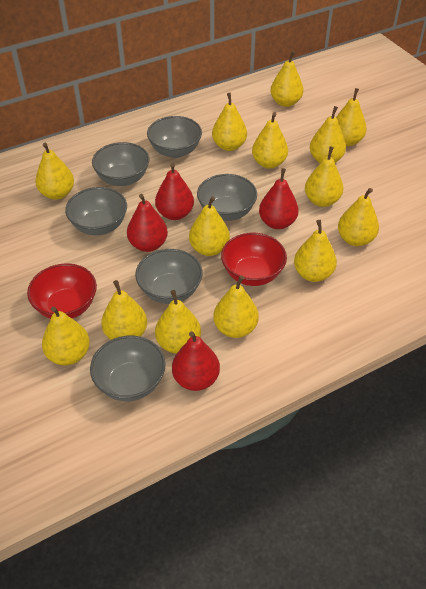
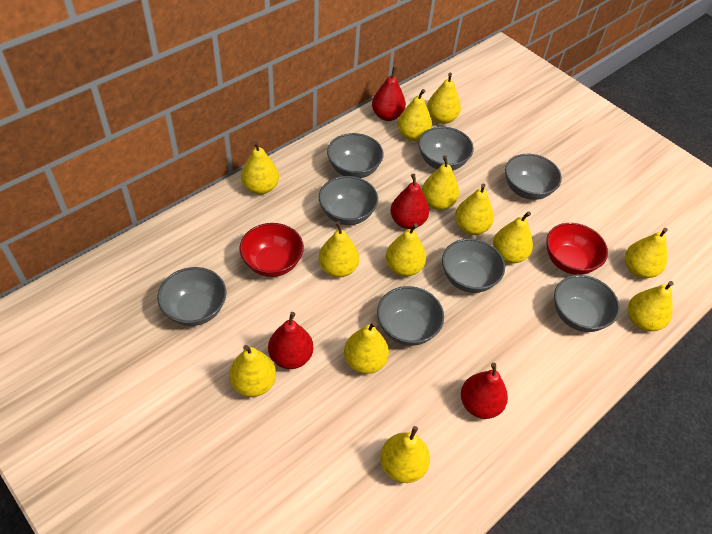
grey bowl: [65,187,127,235] [90,336,166,401] [92,142,150,186] [135,249,203,304] [147,116,202,158] [197,174,257,221] = 6 -> [157,267,226,326] [319,176,378,225] [327,133,384,178] [377,286,444,346] [419,127,474,170] [442,239,505,293] [505,154,562,200] [554,275,620,332] = 8
yellow pear: [35,143,74,200] [42,307,90,365] [101,280,147,340] [155,290,201,354] [189,196,230,256] [212,93,247,151] [213,275,259,338] [252,112,288,169] [271,51,303,107] [294,220,337,282] [305,147,343,207] [310,106,346,163] [336,88,367,146] [338,188,379,246] = 14 -> [229,345,276,397] [241,141,279,194] [318,221,359,278] [344,321,389,374] [380,426,430,483] [386,223,426,276] [397,89,432,141] [422,155,459,210] [427,73,461,124] [455,184,494,235] [493,211,533,264] [625,228,668,278] [628,281,674,331] = 13

